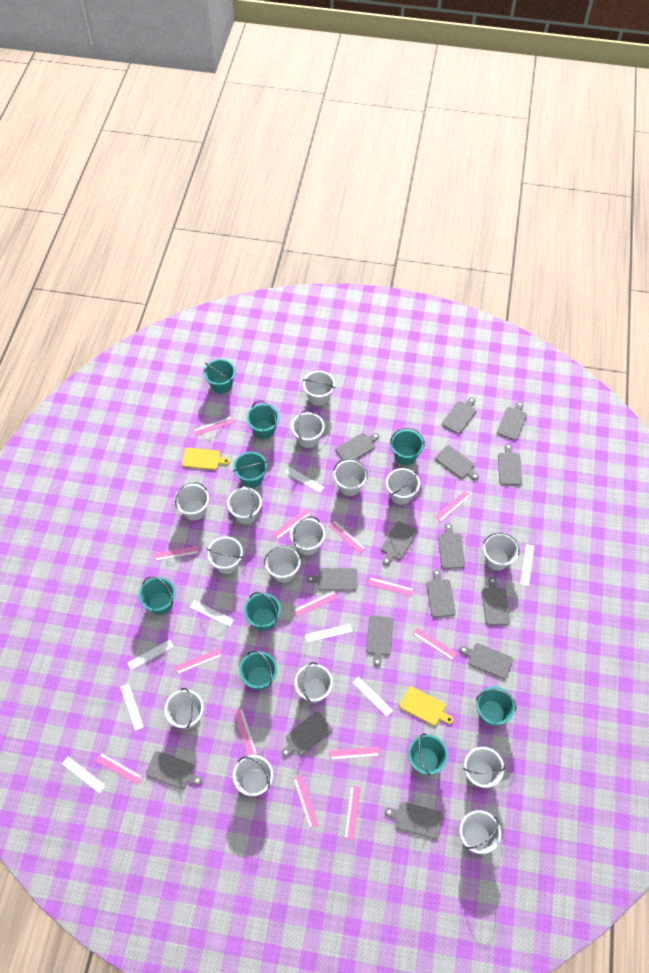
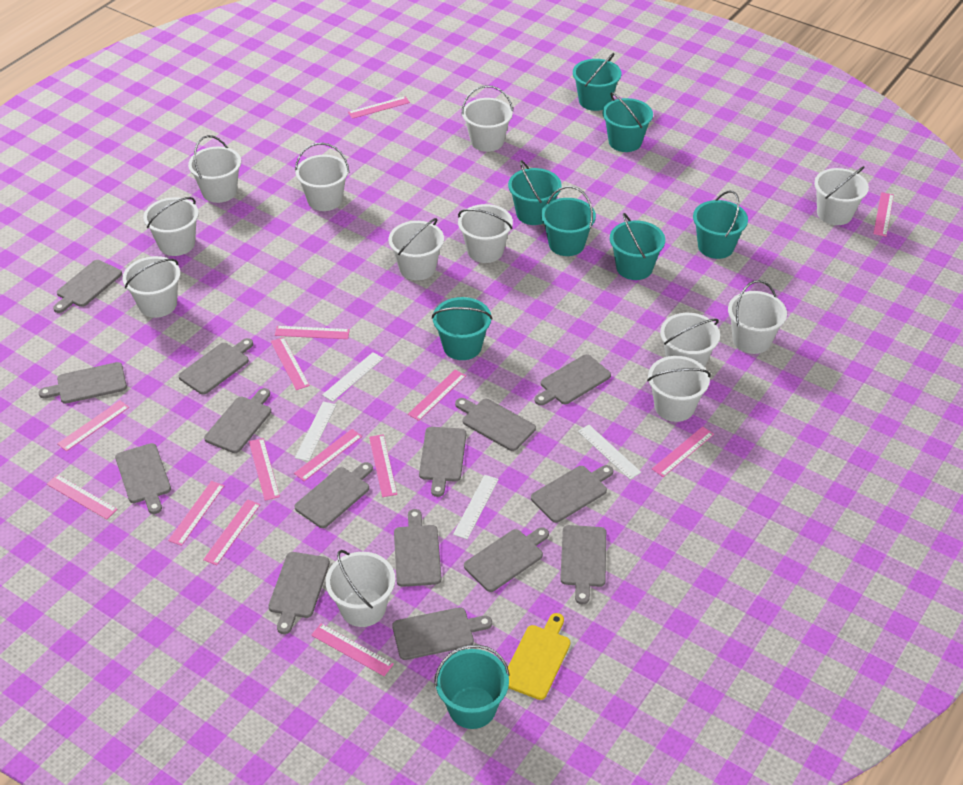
turquoise bucket: [139,577,176,615] [204,359,236,394] [233,452,267,488] [239,651,277,690] [244,592,281,631] [246,400,280,439] [390,428,425,465] [408,733,448,775] [476,686,516,726] = 9 -> [432,297,493,360] [434,645,510,729] [508,160,562,225] [541,186,596,256] [573,53,621,111] [602,92,653,152] [610,213,665,280] [693,191,748,259] = 8
white bucket: [164,688,204,729] [174,482,209,521] [207,536,243,574] [227,485,262,524] [233,755,273,796] [264,545,301,583] [290,516,325,555] [291,409,325,448] [294,662,333,703] [303,371,335,406] [333,458,368,496] [386,468,420,505] [459,810,501,854] [463,747,505,788] [483,533,520,570] = 15 -> [122,256,180,318] [143,197,199,256] [188,135,241,203] [295,143,349,211] [326,550,395,627] [389,218,444,280] [458,204,513,263] [461,85,513,152] [647,356,711,422] [660,313,720,367] [728,280,787,354] [814,166,869,225] = 12
white ruler: [62,756,106,794] [120,683,144,731] [127,640,174,670] [190,600,234,627] [285,467,325,493] [305,624,352,643] [352,677,393,716] [520,544,534,586] = 8 -> [295,402,336,461] [322,352,383,402] [453,475,499,539] [578,425,641,479] = 4
yellow cutting board: [182,448,230,470] [400,686,454,726] = 2 -> [508,613,571,700] = 1

